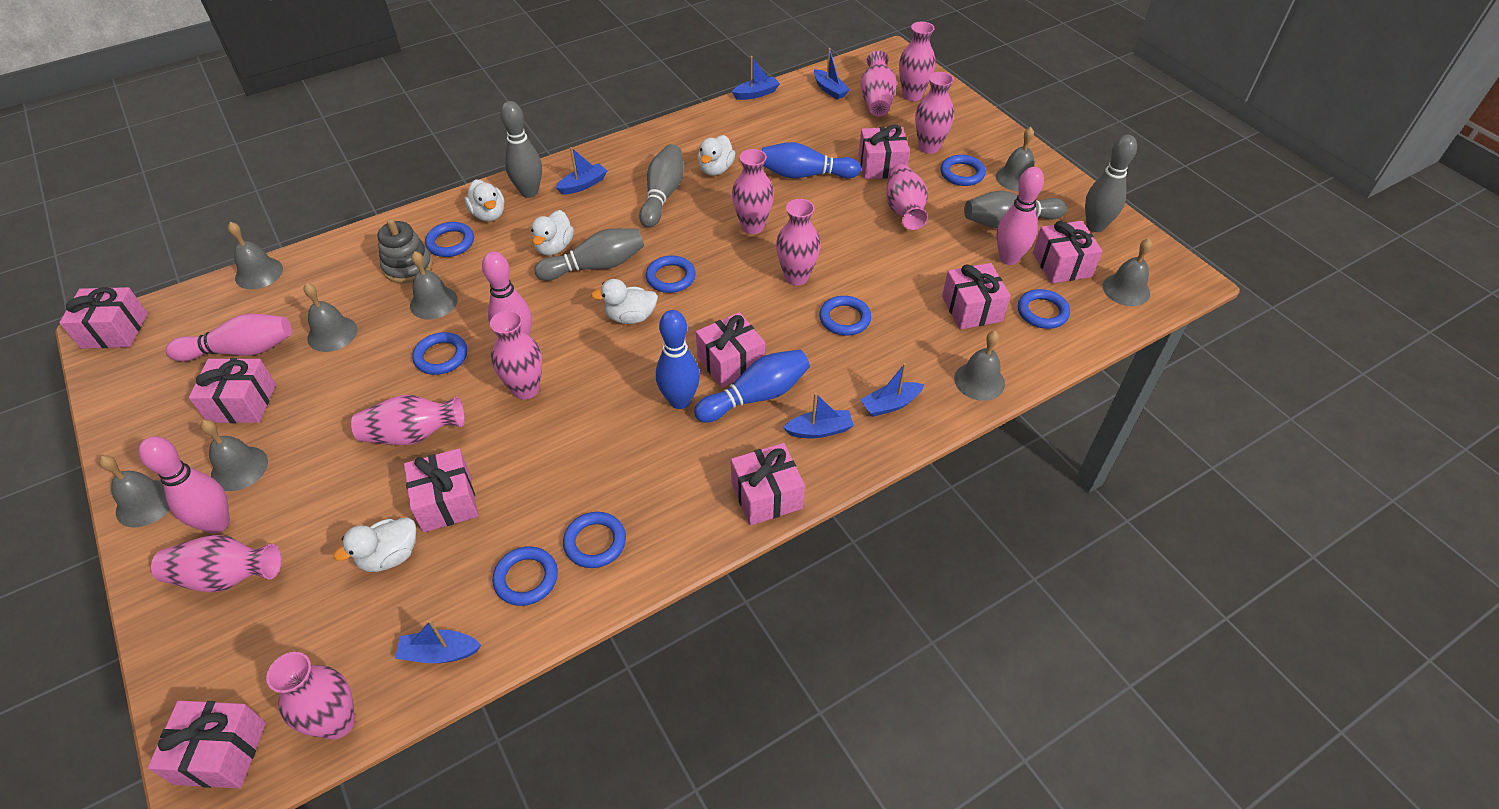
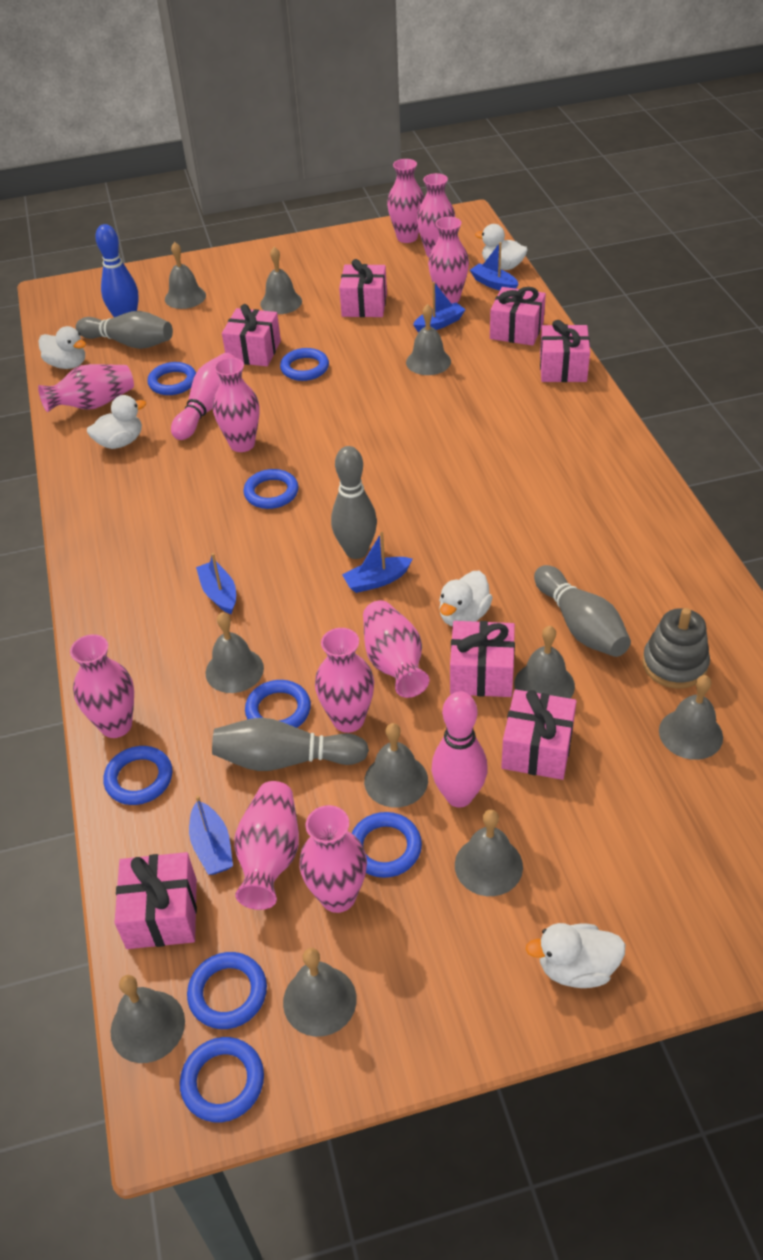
blue boat: [395,620,481,663] [556,147,607,195] [732,56,780,100] [783,393,854,438] [814,48,850,100] [860,363,924,417] = 6 -> [189,795,233,875] [196,553,236,614] [342,532,412,593] [413,282,466,333] [470,242,519,291] = 5
blue bowling pin: [656,310,700,409] [694,350,810,423] [762,142,861,178] = 3 -> [95,224,139,317] = 1
grey bell: [99,456,170,528] [201,420,268,491] [228,222,283,289] [303,283,357,352] [410,251,458,319] [954,331,1005,401] [996,127,1034,191] [1103,238,1152,306] = 8 -> [110,975,185,1063] [165,242,206,309] [206,612,264,693] [260,247,302,314] [283,948,357,1037] [364,723,428,808] [406,304,451,375] [455,810,523,896] [514,626,575,698] [659,675,723,760] = 10
grey bowling pin: [500,101,542,198] [534,228,644,281] [639,144,684,228] [964,191,1067,228] [1085,135,1137,232] = 5 -> [76,311,173,349] [212,718,369,771] [331,446,377,559] [534,565,631,657] = 4
pink bowling pin: [139,436,230,534] [166,313,292,362] [482,251,532,336] [996,167,1044,265] = 4 -> [171,353,235,440] [432,691,488,808] = 2
pink gift: [59,287,148,349] [148,701,266,788] [189,358,276,423] [404,449,478,532] [696,312,765,388] [731,443,805,525] [859,125,910,179] [942,263,1011,330] [1033,221,1102,283] = 9 -> [114,852,197,949] [222,304,281,366] [339,259,387,317] [450,621,515,697] [490,287,546,346] [501,689,576,780] [540,320,590,382] = 7

